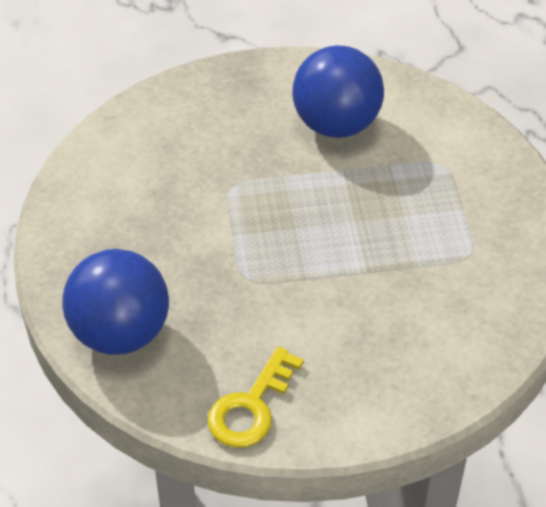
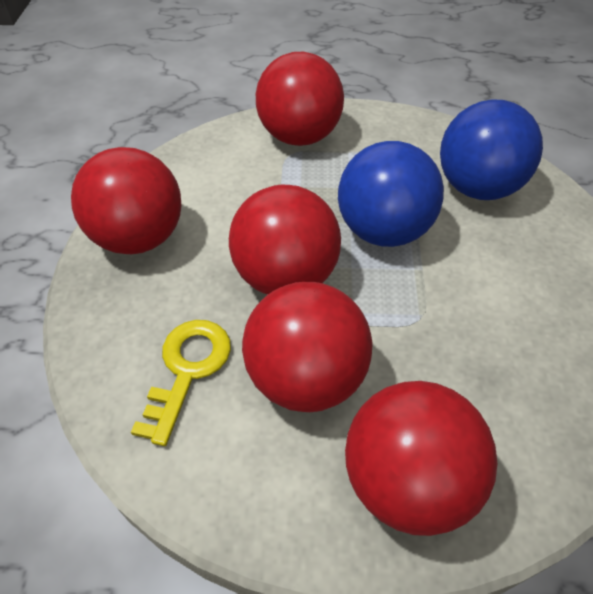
red ball: none = 0 -> [71,147,182,254] [229,185,341,295] [242,282,373,412] [256,52,344,146] [345,381,498,536] = 5

